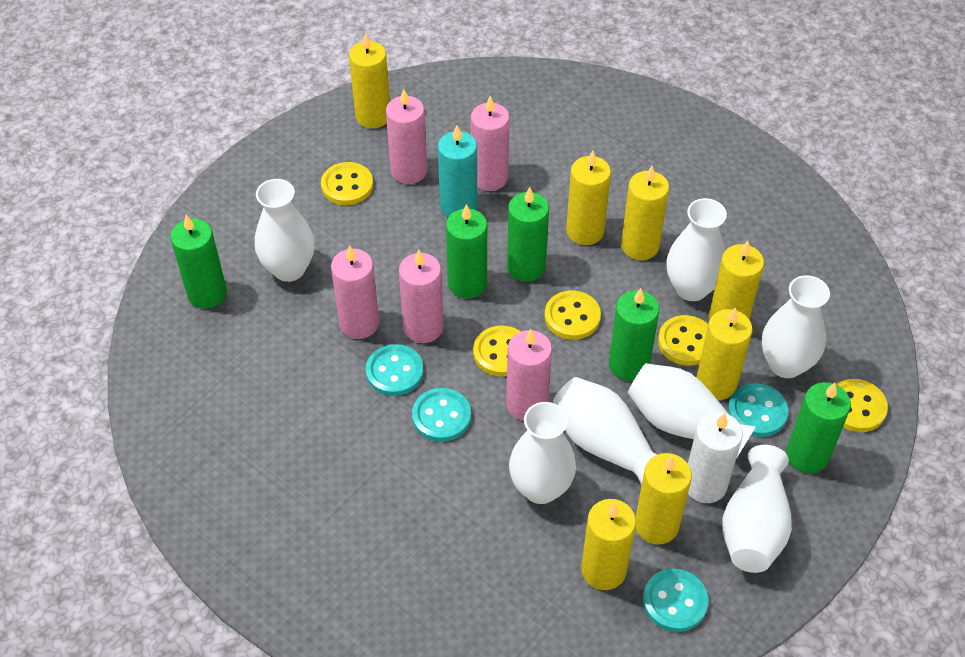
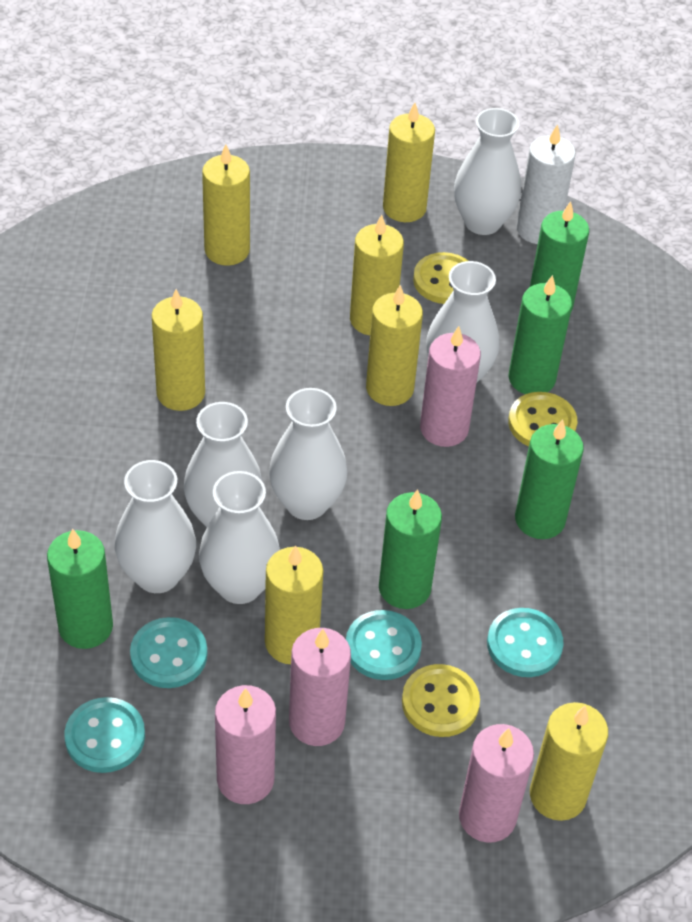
pink candle: [331,245,379,339] [386,89,427,184] [399,250,443,343] [471,96,510,191] [506,329,552,421] = 5 -> [215,685,276,804] [289,628,351,746] [420,326,481,447] [459,724,534,843] = 4
turquoise candle: [438,125,477,217] = 1 -> none = 0
white vase: [255,179,315,282] [509,402,576,504] [553,377,657,486] [628,363,756,459] [666,198,727,301] [722,445,792,573] [762,275,830,378] = 7 -> [115,460,196,593] [184,402,262,527] [199,471,280,604] [269,388,347,520] [426,261,499,382] [454,108,521,235] = 6
yellow button: [321,162,373,205] [473,326,520,377] [545,291,601,340] [658,315,708,366] [836,379,888,432] = 5 -> [402,664,480,737] [413,252,468,304] [508,392,577,446] = 3

